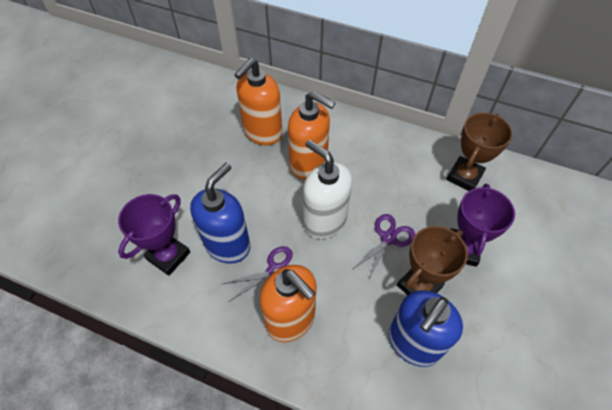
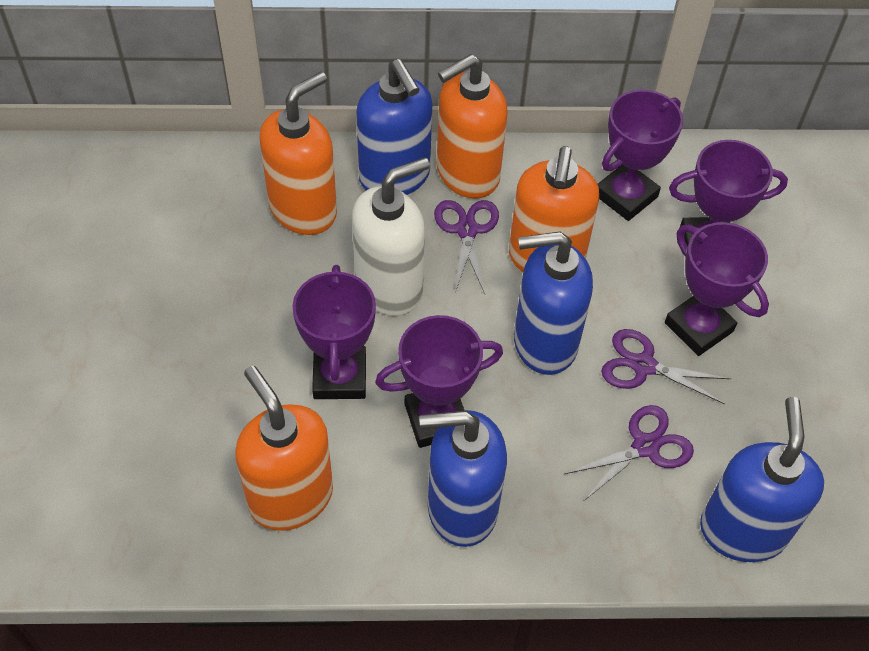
blue soap dispenser: [190,163,250,264] [388,290,463,367] = 2 -> [356,59,432,195] [419,410,507,547] [514,231,593,375] [700,397,824,562] = 4
brown trophy: [397,226,468,295] [446,112,513,191] = 2 -> none = 0
orange soap dispenser: [234,58,282,145] [260,265,317,342] [288,91,336,180] = 3 -> [235,366,333,531] [259,72,337,235] [437,54,508,199] [509,146,599,272] = 4
purple scissors: [223,246,293,302] [353,214,415,279] = 2 -> [434,200,499,294] [565,405,694,501] [601,329,731,404] = 3
purple trophy: [118,194,190,276] [450,184,515,267] = 2 -> [293,265,376,399] [375,315,503,448] [598,90,683,221] [665,222,769,356] [669,140,788,246] = 5

